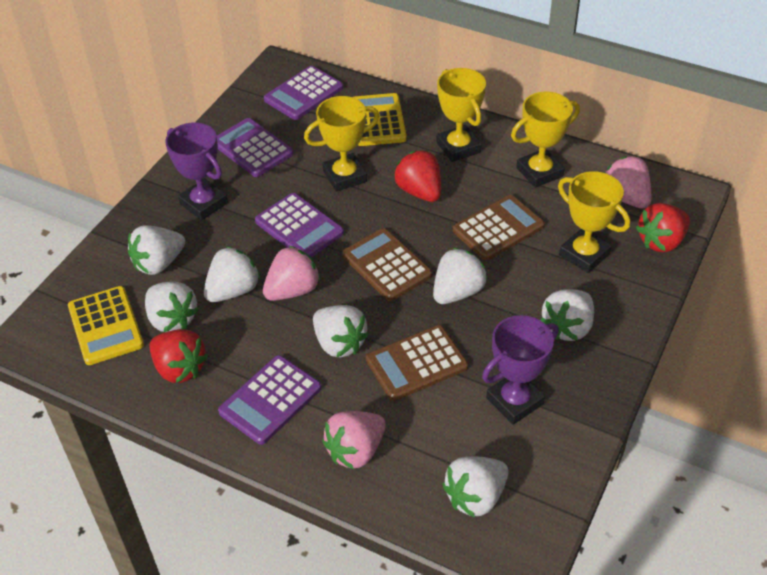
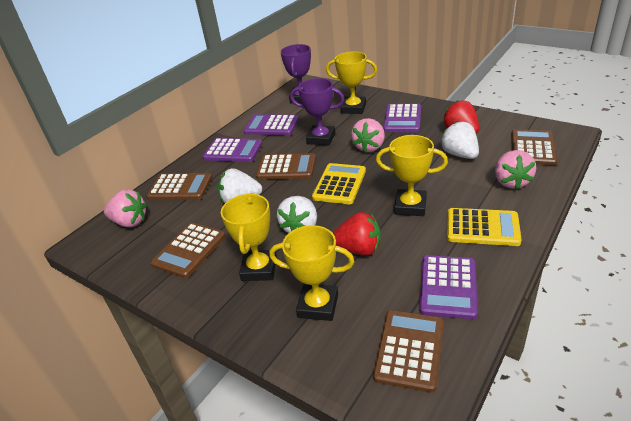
brown calculator: [342,228,432,301] [366,325,468,401] [453,195,545,261] = 3 -> [147,173,212,200] [151,223,225,278] [256,153,316,180] [373,310,444,393] [511,129,557,165] = 5
red strawberry: [150,329,208,383] [394,150,441,202] [636,203,690,252] = 3 -> [333,212,381,255] [442,100,479,134] = 2
white strawberry: [128,225,185,275] [145,281,199,332] [204,246,261,302] [313,305,369,357] [433,248,487,304] [442,456,509,518] [540,289,594,341] = 7 -> [218,168,262,203] [277,196,317,233] [440,121,479,159] = 3

